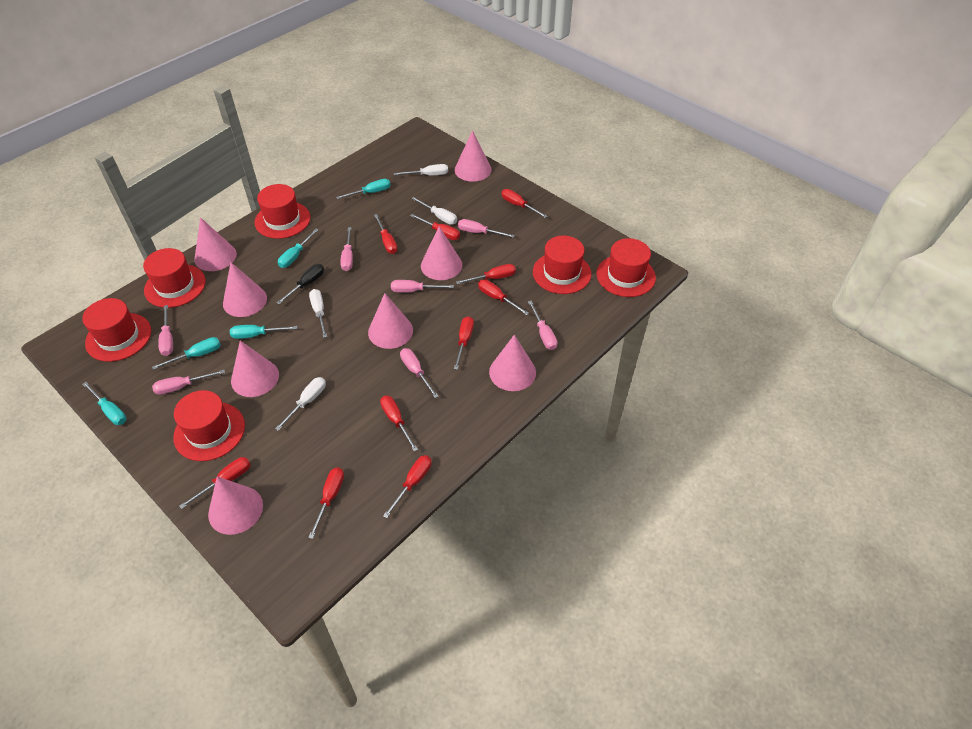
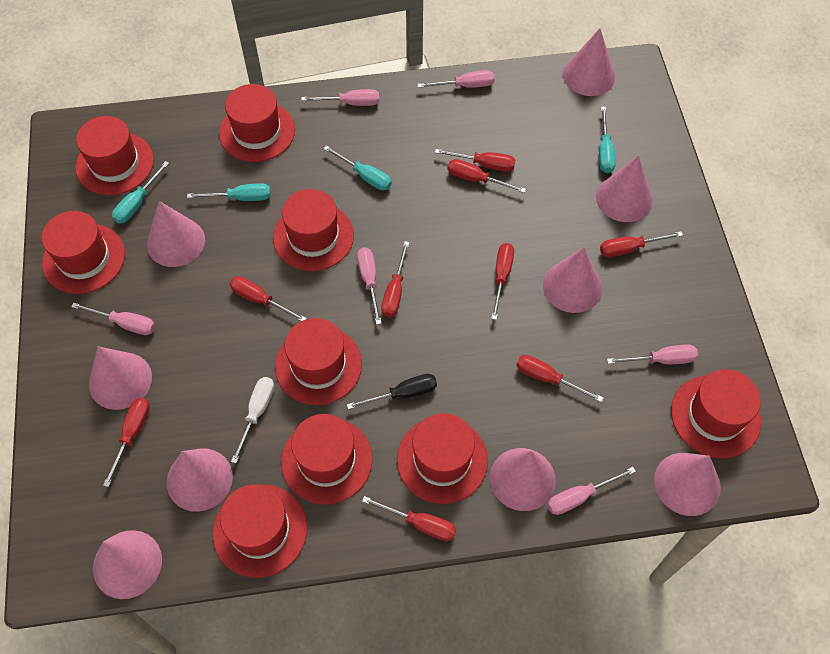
pink cone: [195,217,237,271] [208,476,263,535] [223,262,267,317] [231,341,279,397] [368,293,413,349] [421,226,462,280] [455,130,492,182] [489,335,536,391] = 8 -> [89,346,152,410] [93,530,162,599] [147,201,205,267] [167,448,233,512] [490,448,556,511] [543,248,602,313] [563,28,615,96] [596,155,653,222] [654,453,721,516] = 9
pink screwdriver: [152,369,225,395] [158,305,173,356] [340,227,353,271] [391,280,454,293] [400,348,439,398] [458,219,515,238] [528,301,557,350] = 7 -> [71,303,155,335] [301,89,379,106] [357,247,382,325] [417,70,495,88] [547,467,636,515] [607,344,698,364] = 6
red hat: [82,298,151,362] [143,248,206,308] [173,390,245,461] [255,184,310,239] [533,236,592,294] [596,238,656,297] = 6 -> [41,211,125,294] [75,116,154,195] [213,484,307,578] [219,84,295,162] [273,189,354,271] [275,318,362,405] [281,414,373,505] [397,413,488,504] [671,369,761,458] = 9
red screwdriver: [179,457,251,509] [308,468,344,539] [374,214,397,254] [380,395,418,452] [383,455,431,518] [411,214,460,240] [454,316,474,370] [456,264,516,284] [478,280,529,315] [501,189,547,218] = 10 -> [103,398,150,487] [230,276,307,321] [362,496,456,541] [381,241,410,317] [435,149,515,172] [447,159,526,193] [491,243,514,320] [516,355,604,402] [600,231,683,257] = 9
turquoise screwdriver: [83,382,127,425] [152,337,221,370] [230,325,298,339] [278,229,319,268] [336,179,391,199] = 5 -> [112,161,169,224] [187,183,271,201] [323,145,392,191] [599,107,616,173] = 4
white screwdriver: [275,377,326,431] [309,289,327,338] [394,164,448,176] [411,197,457,225] = 4 -> [231,377,274,464] = 1

